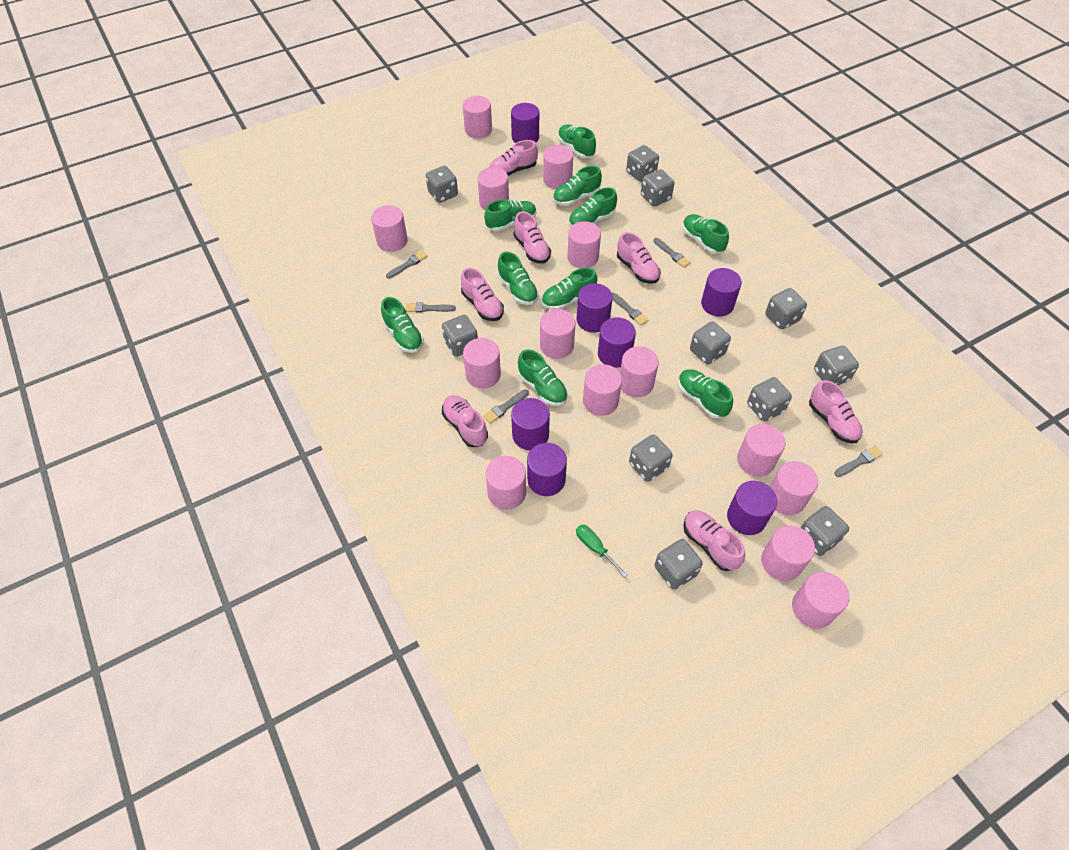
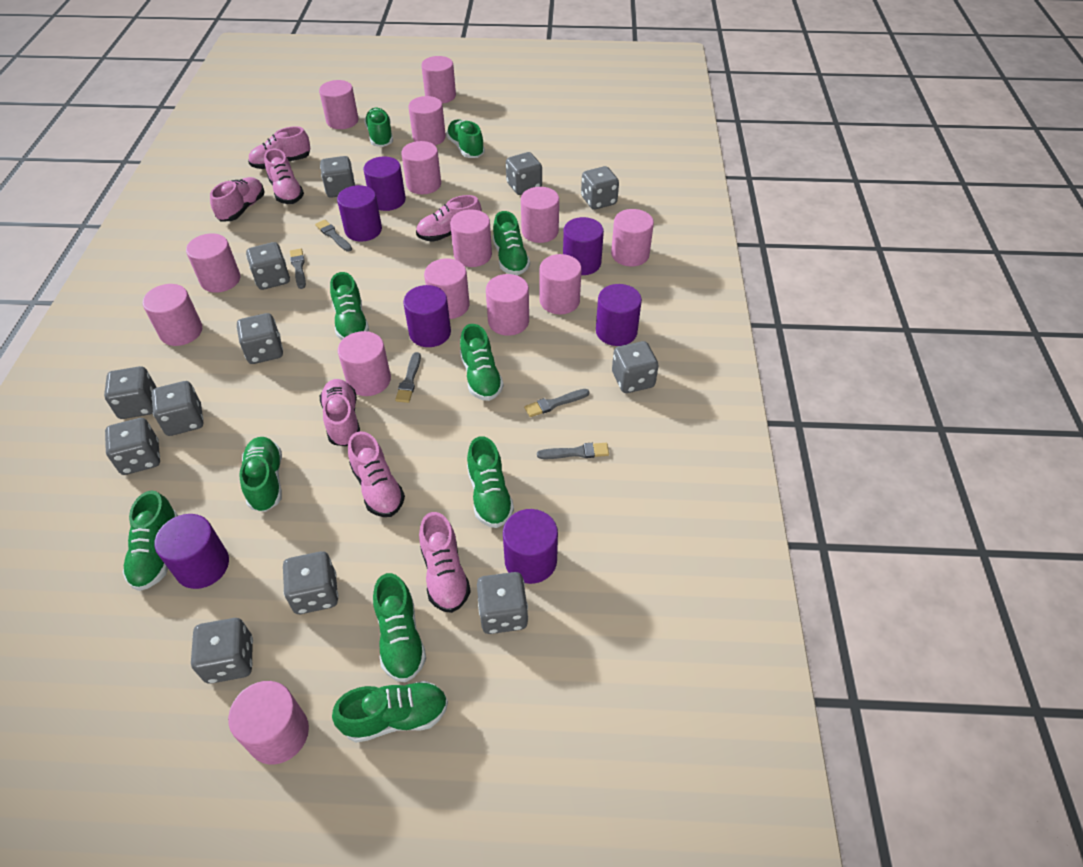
green screwdriver: [576,525,628,577] = 1 -> none = 0
grey brush: [386,250,428,279] [405,302,456,313] [483,389,529,424] [612,293,648,325] [653,238,691,268] [834,446,883,477] = 6 -> [290,249,306,289] [315,220,352,252] [395,352,421,403] [524,389,590,417] [537,443,609,459] = 5
grey dice: [426,166,458,203] [442,315,478,357] [626,145,659,182] [629,435,673,482] [641,169,675,207] [655,539,703,590] [690,321,731,365] [747,377,792,422] [765,288,807,329] [801,506,849,556] [814,346,859,385] = 11 -> [104,366,157,419] [105,418,160,475] [152,381,204,436] [191,618,253,684] [237,313,283,364] [246,242,290,290] [283,551,338,614] [320,156,356,198] [477,572,528,634] [506,152,542,195] [581,166,619,210] [612,341,659,393] = 12

